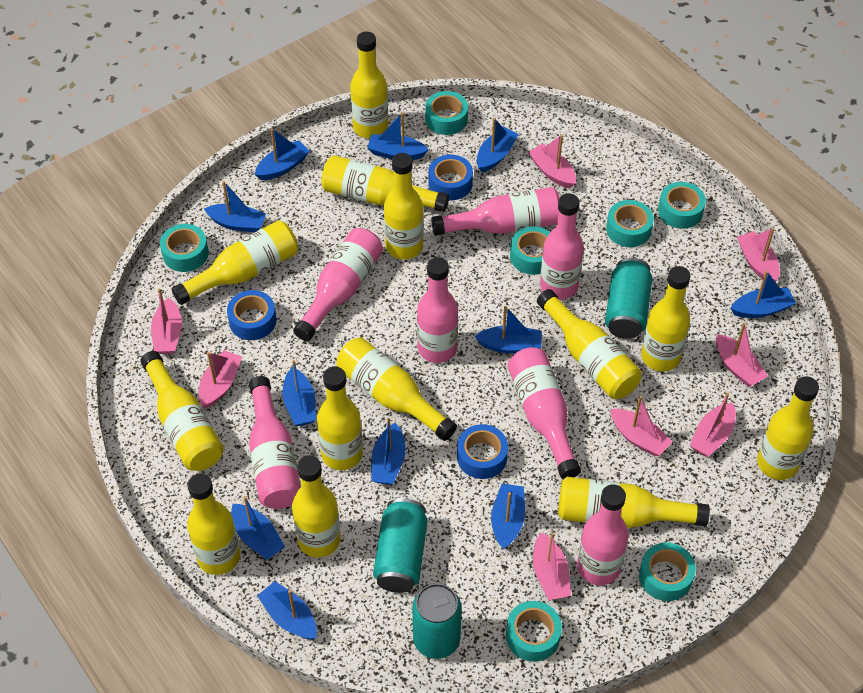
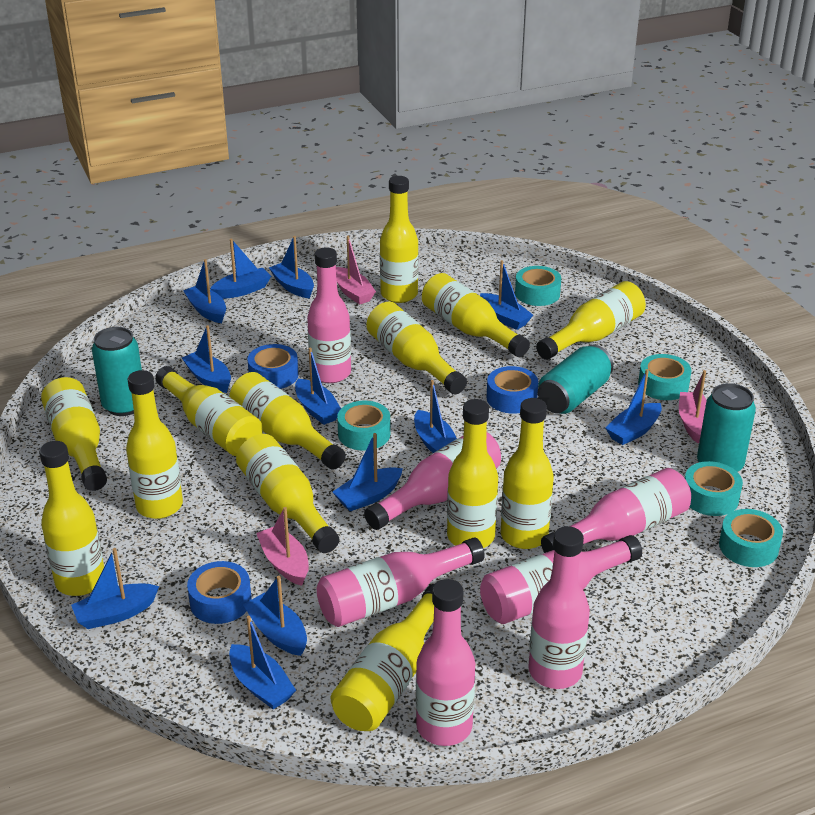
blue boat: [204,181,266,232] [231,496,285,560] [255,128,310,180] [257,581,317,640] [282,360,316,426] [367,112,429,160] [371,418,406,485] [475,306,542,353] [477,118,519,173] [491,484,525,549] [731,271,796,318] = 11 -> [71,548,159,629] [182,325,231,393] [183,259,226,323] [210,238,271,299] [229,616,296,709] [243,576,307,656] [269,236,314,299] [295,347,341,425] [333,433,403,511] [414,380,457,453] [480,260,533,330] [606,369,662,445] = 12
pink boat: [151,288,182,354] [198,350,242,408] [528,134,576,189] [533,532,571,600] [610,396,673,456] [690,393,736,457] [716,323,768,387] [737,228,780,282] = 8 -> [256,507,309,586] [336,236,376,305] [679,370,707,444] = 3
turquoise tape: [160,224,209,272] [425,91,468,135] [506,601,562,662] [510,226,550,275] [606,200,654,247] [639,542,696,601] [658,182,706,229] = 7 -> [337,401,390,451] [515,266,561,306] [638,354,691,400] [685,461,743,516] [719,509,783,567] = 5

